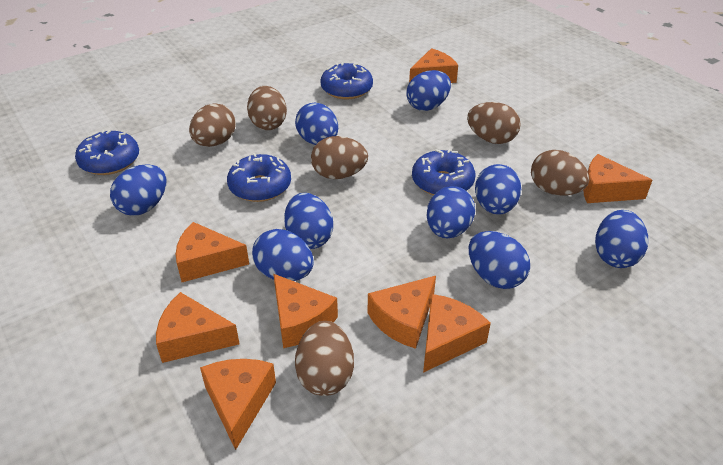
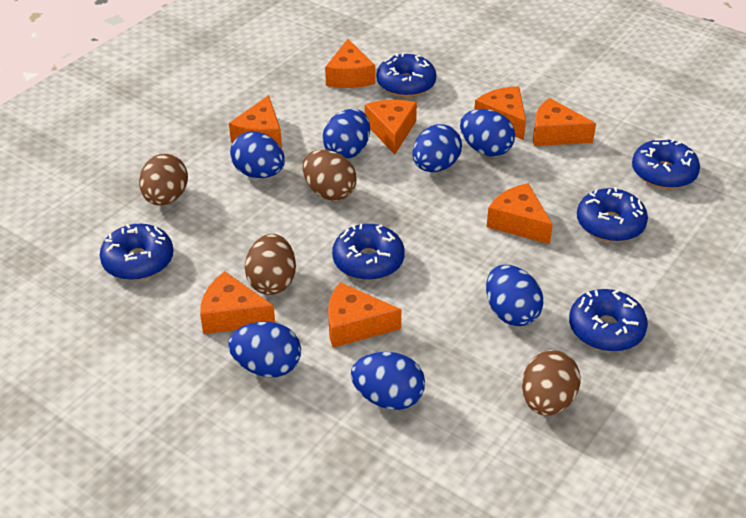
blue donut: [75,130,139,175] [227,153,291,202] [320,62,373,99] [412,149,475,195] = 4 -> [100,223,173,280] [332,224,405,280] [377,53,436,97] [569,289,648,352] [577,187,648,242] [632,138,700,189] = 6
blue egg: [110,164,166,216] [252,229,314,281] [284,193,333,249] [295,102,338,145] [406,70,451,111] [427,186,475,238] [469,231,530,289] [475,164,521,215] [595,210,648,268] = 9 -> [228,322,301,377] [230,131,285,178] [323,109,370,159] [351,352,425,410] [412,124,462,172] [460,109,515,157] [486,265,543,326] = 7
brown egg: [189,103,236,147] [247,86,287,130] [295,321,354,396] [311,136,368,179] [467,102,521,144] [531,150,589,196] = 6 -> [139,154,188,205] [245,234,296,295] [303,150,356,201] [522,350,581,416] = 4

